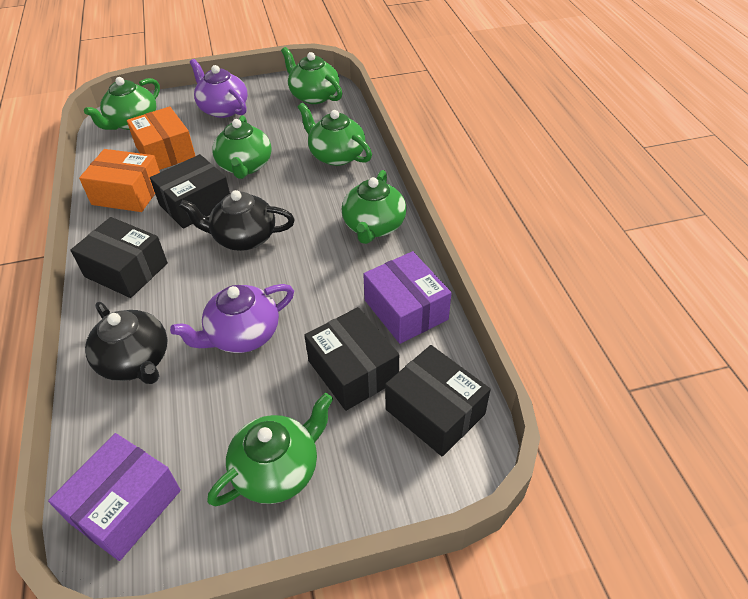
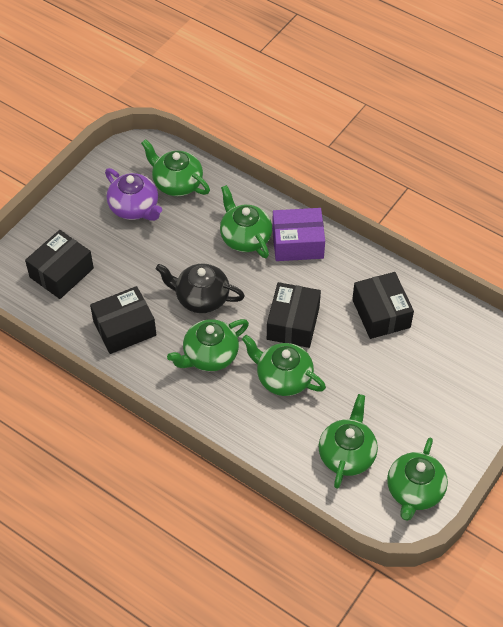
black teapot: [85,302,168,384] [179,190,295,251] = 2 -> [156,263,245,313] = 1
orange box: [79,149,160,212] [127,106,195,170] = 2 -> none = 0
purple box: [48,433,181,561] [363,251,451,344] = 2 -> [272,208,325,261] = 1
purple teapot: [170,284,294,353] [190,59,248,118] = 2 -> [105,168,162,221] = 1

